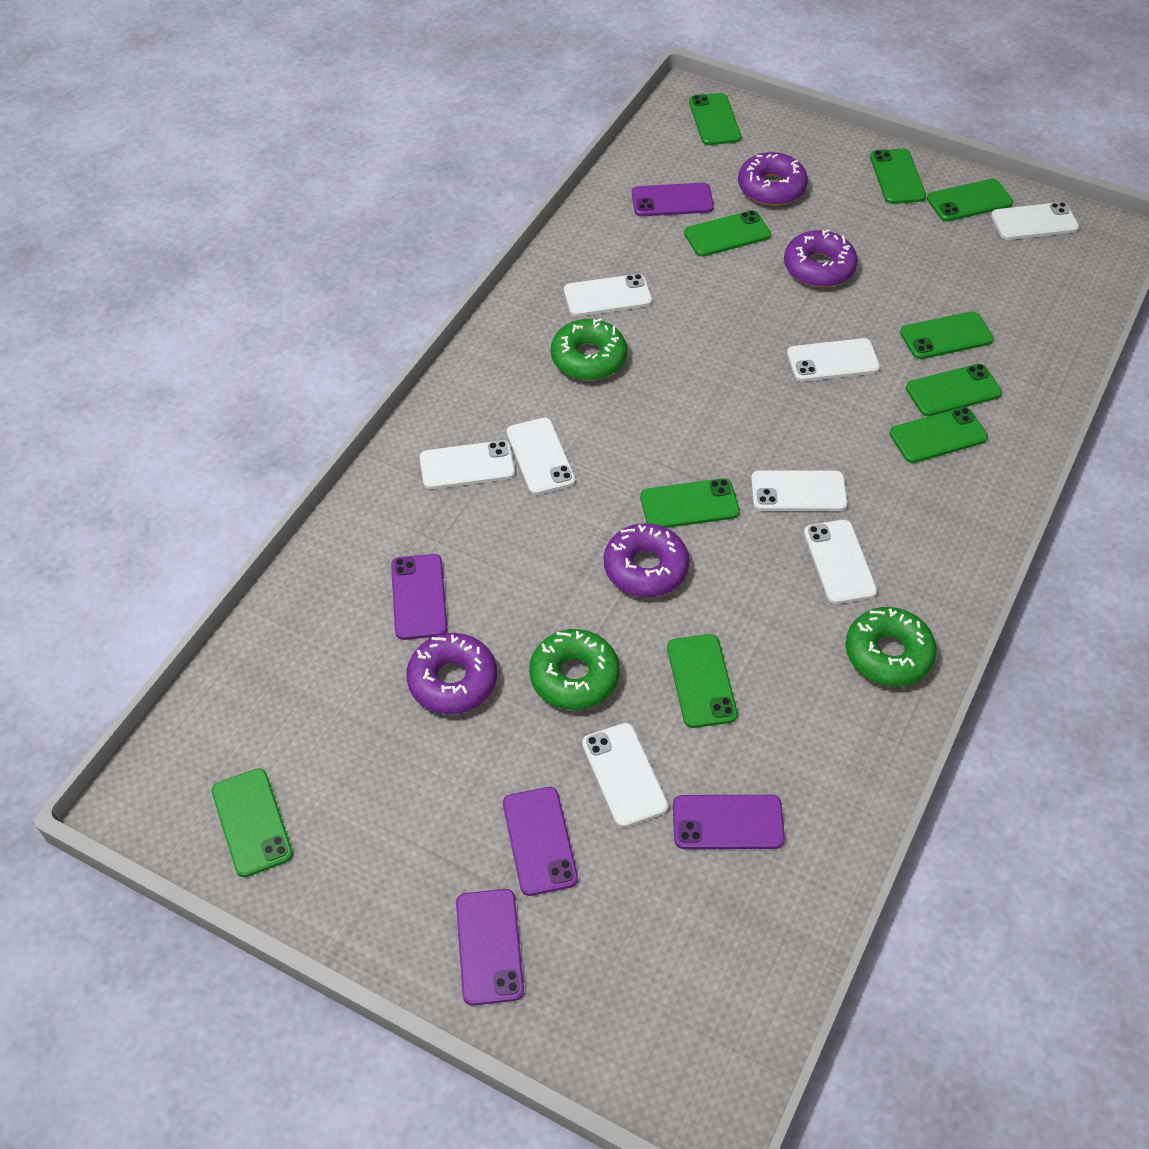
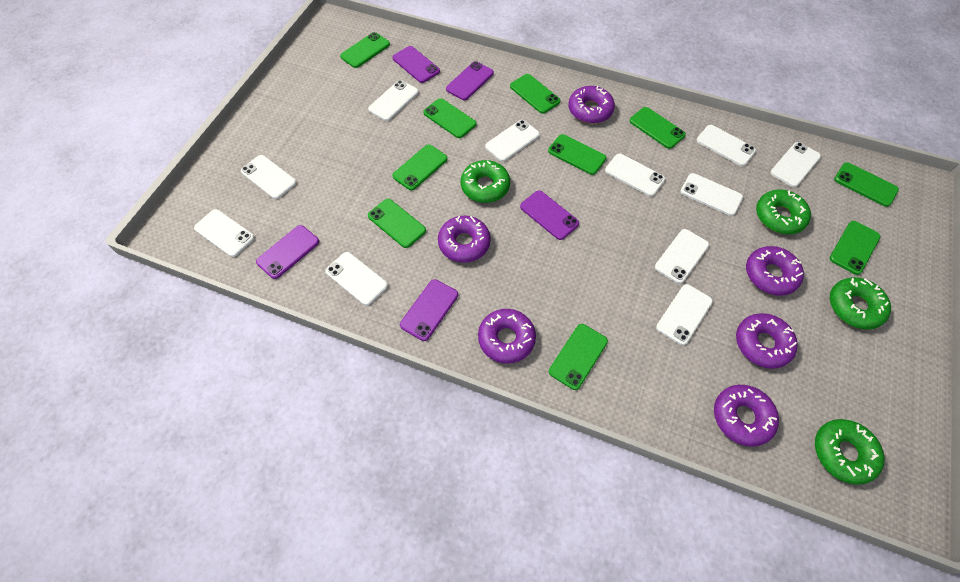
green donut: [529,629,620,710] [551,318,627,380] [846,607,937,686] = 3 -> [461,160,510,203] [756,189,811,234] [815,419,885,485] [830,277,891,330] = 4
purple donut: [406,633,497,714] [604,523,689,597] [738,152,808,205] [784,229,858,287] = 4 -> [438,216,491,263] [478,309,536,364] [568,86,615,123] [714,385,779,447] [736,313,798,369] [746,246,804,296] = 6
white phone: [420,440,515,489] [506,418,576,495] [564,274,652,316] [582,723,668,827] [751,470,848,511] [787,338,880,381] [804,520,877,604] [991,202,1079,240] = 8 -> [194,209,254,257] [241,155,296,199] [326,252,388,306] [368,80,418,121] [485,120,540,162] [605,153,665,196] [655,229,709,284] [656,284,713,345] [680,173,743,216] [697,125,756,166] [770,142,821,187] = 11

